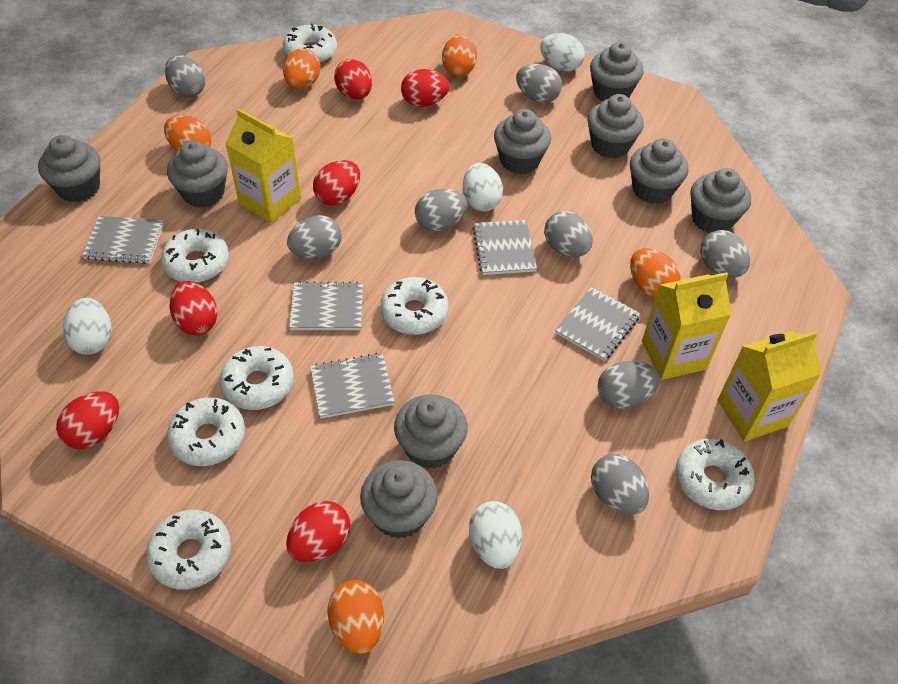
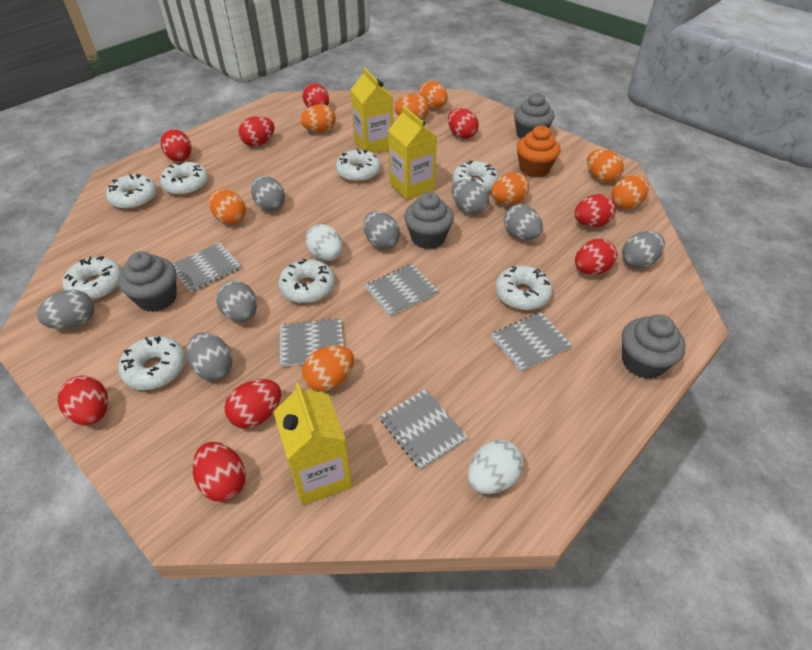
grey cupcake: [38,135,100,202] [167,141,228,208] [360,460,438,539] [394,394,467,469] [494,109,551,174] [587,94,644,159] [590,42,643,101] [630,138,689,204] [691,168,751,233] = 9 -> [118,251,177,312] [404,192,454,249] [514,93,554,139] [622,315,686,379] = 4
orange cupcake: none = 0 -> [517,126,561,178] = 1
orange egg: [164,115,211,151] [283,48,321,89] [327,580,384,654] [442,34,477,77] [630,248,680,298] = 5 -> [209,189,246,225] [300,104,336,133] [302,345,354,392] [394,94,429,120] [419,81,448,109] [491,172,529,205] [587,149,624,183] [611,175,649,209] = 8
red egg: [56,391,119,449] [169,281,218,335] [286,501,350,562] [313,160,360,206] [334,59,372,99] [401,69,450,107] = 6 -> [57,376,108,425] [161,129,192,162] [193,442,246,502] [225,379,281,429] [239,116,275,147] [302,83,329,108] [448,108,479,139] [575,194,616,227] [575,239,617,275] = 9
white donut: [146,510,231,590] [161,229,229,283] [167,397,245,466] [220,346,294,410] [283,23,337,63] [380,277,449,335] [676,439,755,510] = 7 -> [62,256,122,300] [106,174,157,209] [118,336,186,390] [160,161,209,195] [279,259,335,303] [336,149,381,182] [452,160,499,192] [495,266,553,310] = 8
white egg: [63,298,112,355] [463,163,503,211] [469,501,522,569] [540,33,585,72] = 4 -> [305,224,343,261] [468,440,524,494] = 2

